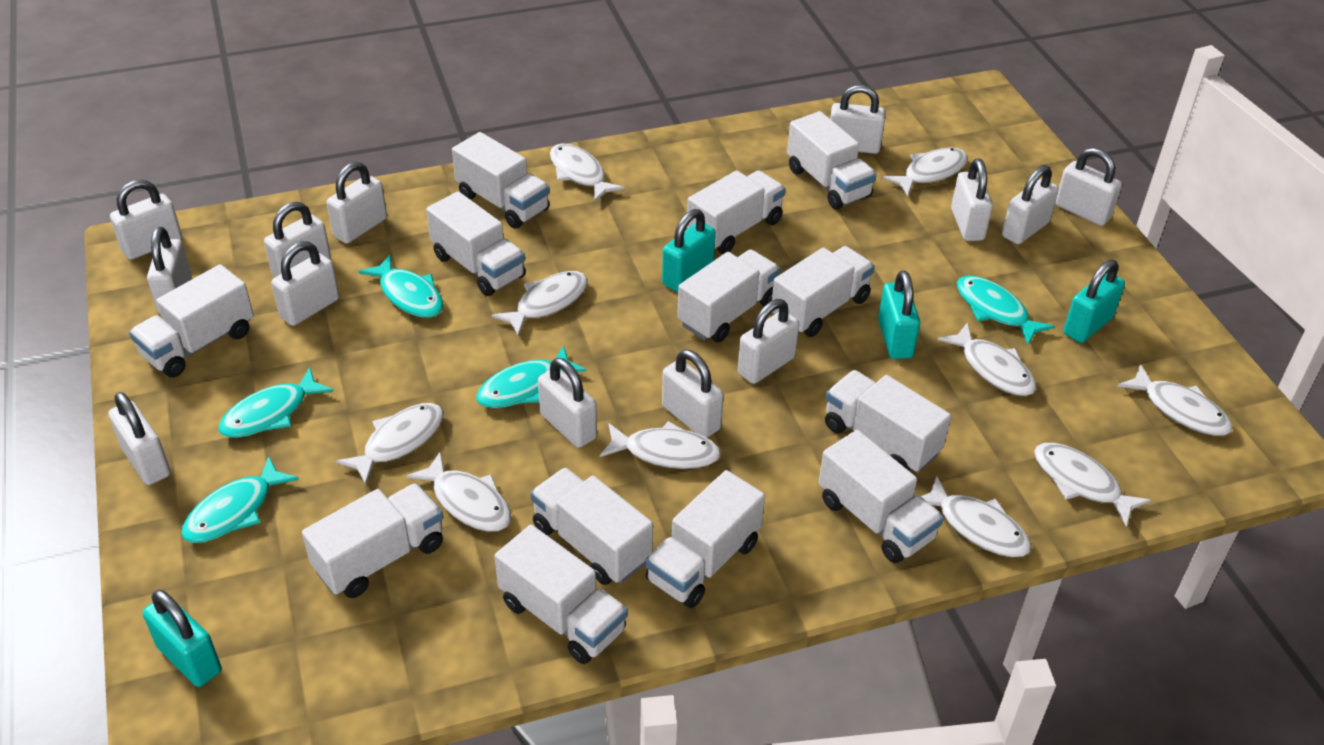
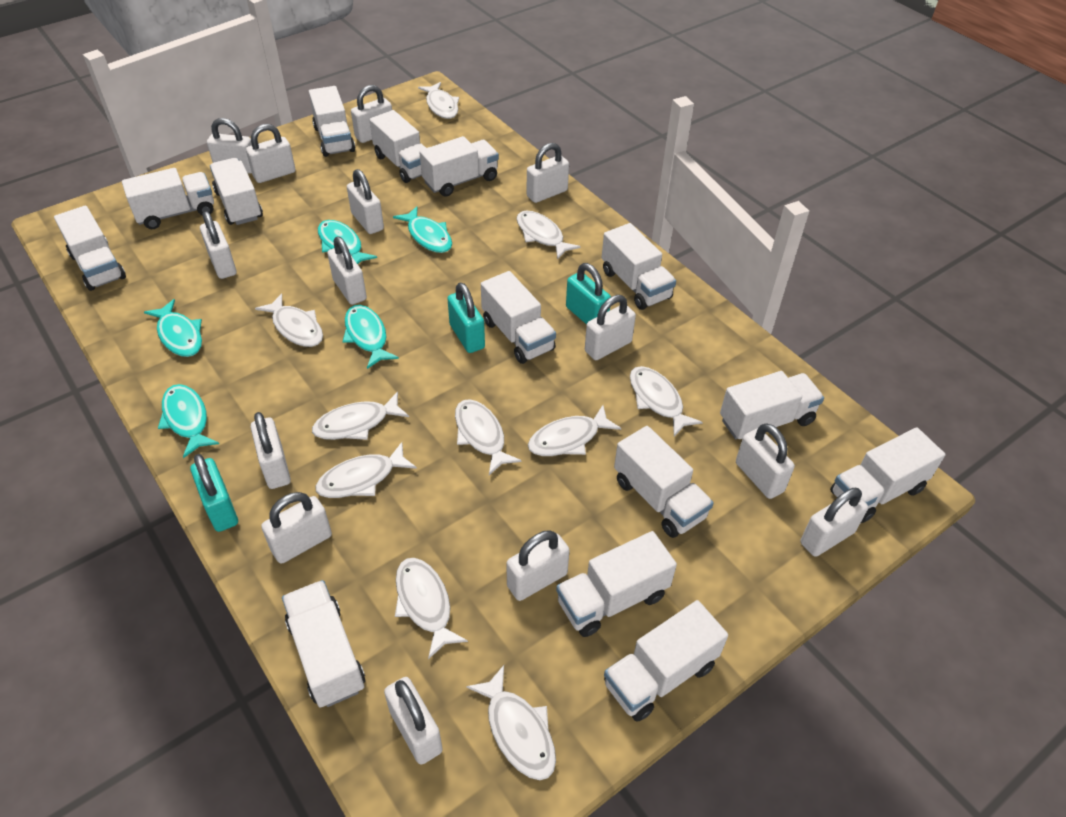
turquoise padlock: [143,590,222,687] [662,209,716,292] [878,270,920,359] [1064,260,1125,343] = 4 -> [190,454,238,532] [447,282,485,353] [566,263,611,325] = 3
white padlock: [108,392,171,485] [110,180,182,260] [147,227,192,313] [264,202,331,277] [271,241,339,326] [327,162,387,244] [538,358,597,448] [662,350,723,438] [738,299,799,384] [830,85,885,154] [951,159,993,241] [1002,165,1059,244] [1055,147,1122,226] = 13 -> [200,211,236,279] [207,118,252,174] [246,124,296,183] [251,412,291,489] [261,492,332,564] [327,236,367,305] [347,169,384,234] [351,85,392,143] [384,677,443,765] [506,530,570,601] [526,143,569,203] [585,295,636,360] [736,423,795,499] [801,488,868,557] = 14
white truck: [129,264,254,377] [302,483,443,598] [426,191,526,296] [452,132,550,229] [495,525,628,664] [530,468,653,585] [645,470,765,608] [677,249,780,342] [687,170,786,254] [772,246,875,337] [787,111,877,209] [819,430,944,563] [825,370,951,473] = 13 -> [54,205,126,291] [122,168,214,229] [210,158,263,225] [282,580,365,707] [309,86,355,157] [370,110,426,183] [419,136,499,197] [481,271,556,364] [556,531,677,637] [602,223,676,310] [604,600,728,722] [614,426,714,538] [720,371,824,439] [830,427,946,523] = 14

